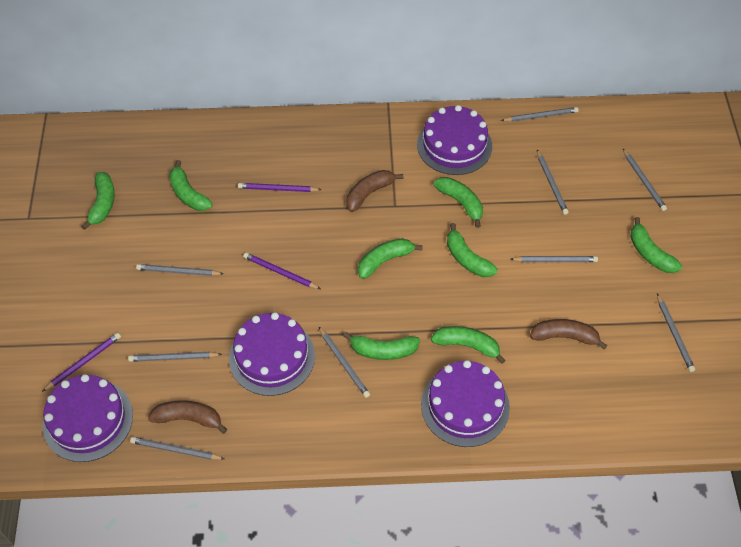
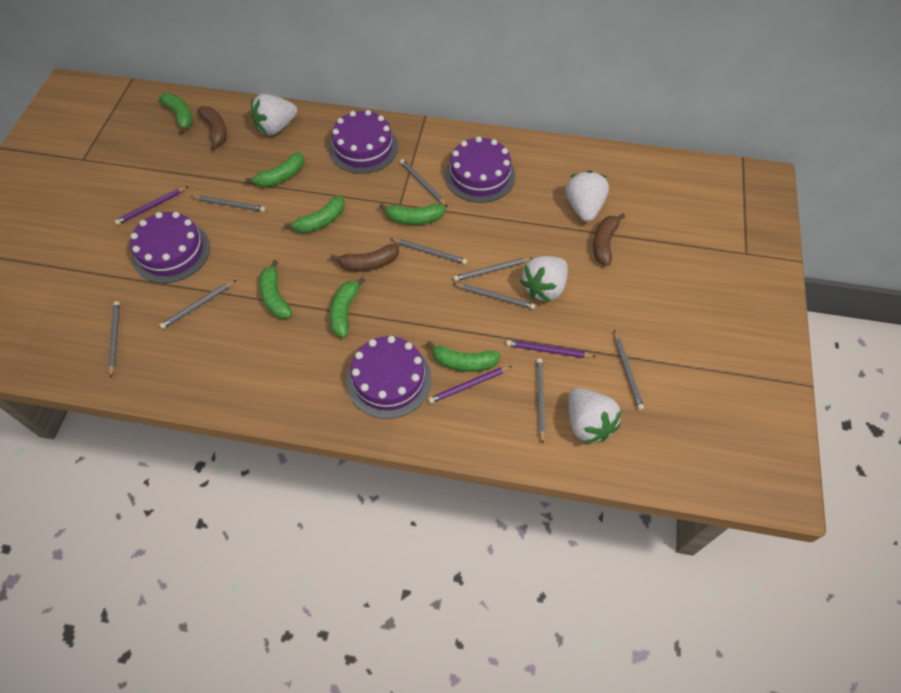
green banana: [82,172,115,230] [169,160,213,211] [343,332,420,360] [358,238,423,279] [431,326,506,364] [433,177,483,228] [447,223,497,277] [630,217,682,273] = 8 -> [159,93,193,134] [245,152,304,187] [259,260,292,319] [284,196,345,233] [330,277,366,338] [379,203,446,225] [426,341,501,372] = 7
white strawberry: none = 0 -> [251,94,297,135] [520,256,568,302] [566,170,609,222] [568,388,622,444] = 4

